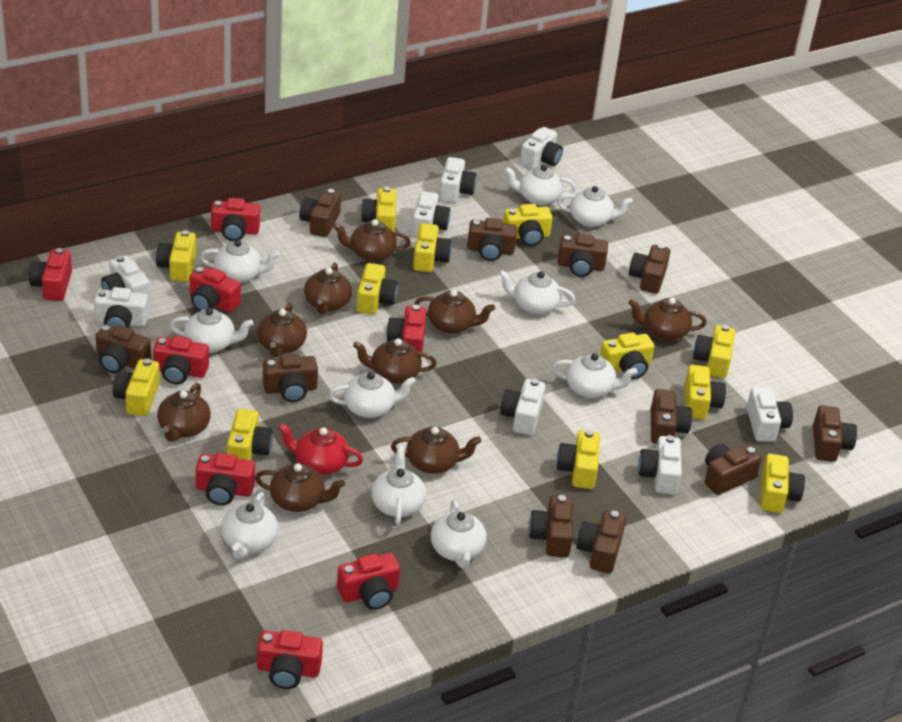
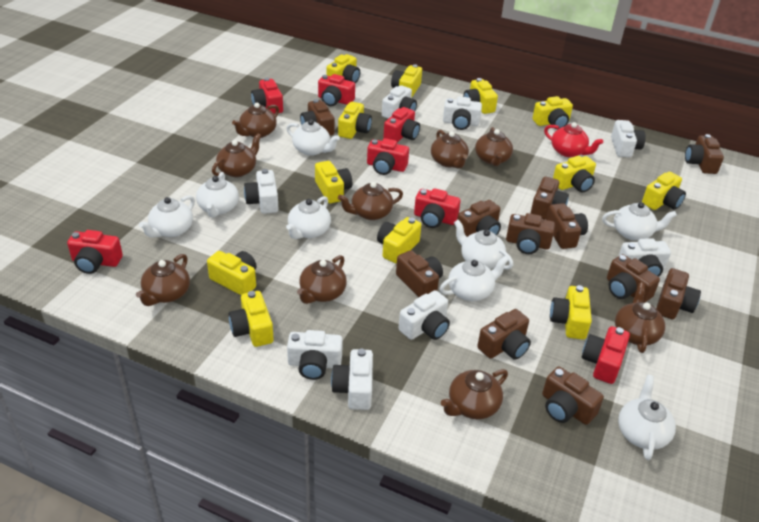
red camera: [29,248,72,301] [153,336,209,385] [190,266,241,312] [196,453,255,505] [211,198,260,241] [257,630,323,689] [337,553,400,610] [386,305,426,352] = 8 -> [67,230,123,274] [251,78,283,114] [318,74,355,106] [367,138,409,175] [383,107,420,142] [414,188,461,228] [582,326,630,384] = 7
white teapot: [170,308,254,353] [200,240,280,283] [221,492,278,559] [329,372,416,418] [371,446,426,525] [431,500,487,568] [499,270,575,315] [504,164,576,205] [552,353,637,398] [557,186,633,227] = 10 -> [139,195,195,238] [196,172,239,217] [286,196,331,239] [287,120,340,156] [440,256,509,301] [454,220,513,270] [602,202,677,240] [618,375,676,460] = 8

